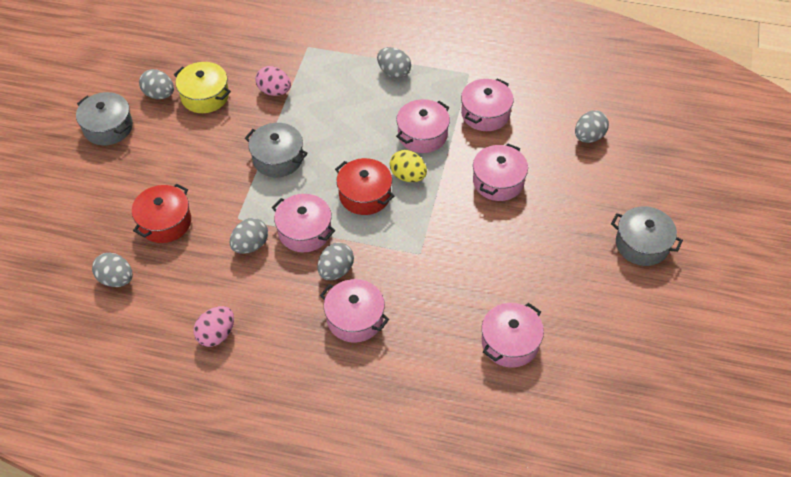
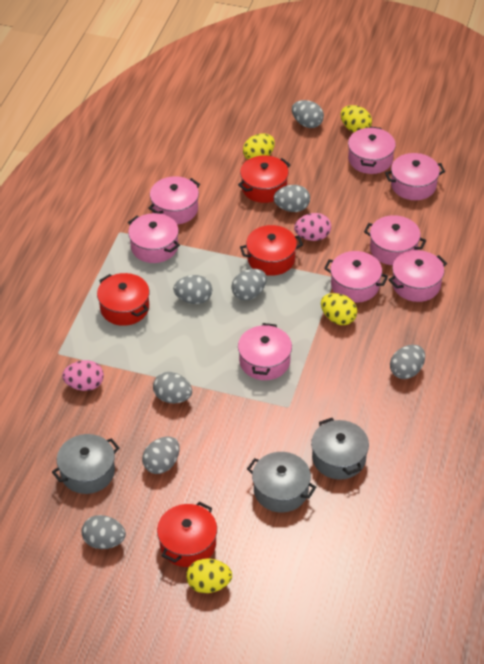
grey egg: [92,253,133,287] [139,69,174,99] [230,218,268,254] [317,242,354,280] [377,47,411,79] [575,110,609,143] = 6 -> [81,515,126,549] [142,437,180,474] [153,372,192,404] [173,275,212,304] [231,269,267,301] [274,185,310,212] [292,100,324,128] [390,345,425,379] = 8
pink pot: [272,194,335,252] [320,279,389,343] [396,99,450,153] [461,78,514,131] [473,143,528,201] [482,303,544,368] = 6 -> [128,213,180,263] [148,176,200,224] [238,323,292,380] [324,251,388,303] [348,126,396,174] [364,215,426,265] [385,153,445,200] [389,250,447,302] = 8
red pot: [132,184,191,243] [335,158,394,215] = 2 -> [97,273,150,326] [157,502,217,567] [238,155,290,203] [240,225,303,276] = 4
yellow egg: [390,150,427,182] = 1 -> [186,558,232,593] [243,133,275,160] [321,293,357,325] [341,105,372,133] = 4
yellow pot: [174,62,231,113] = 1 -> none = 0

